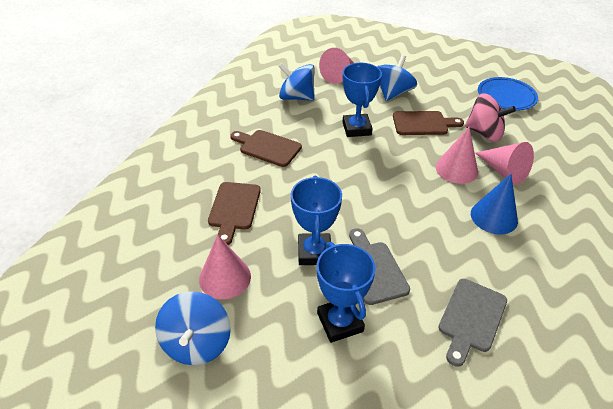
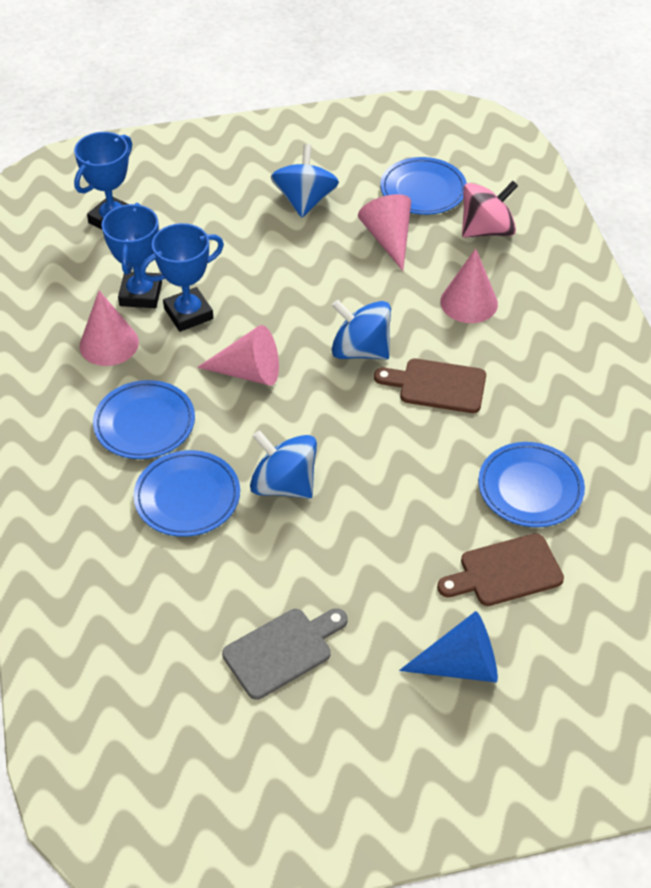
blue plate: [478,77,538,110] = 1 -> [93,380,195,459] [133,450,240,537] [380,157,467,215] [478,442,585,527] = 4
brown cutting board: [208,182,261,245] [230,130,302,167] [393,111,464,135] = 3 -> [374,359,486,413] [437,533,564,606] = 2
grey cutting board: [349,228,410,305] [439,279,507,367] = 2 -> [222,608,347,700] = 1

